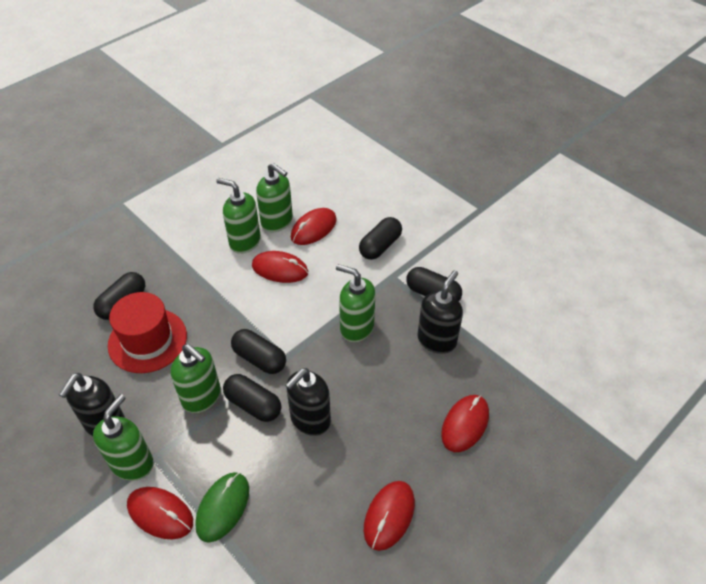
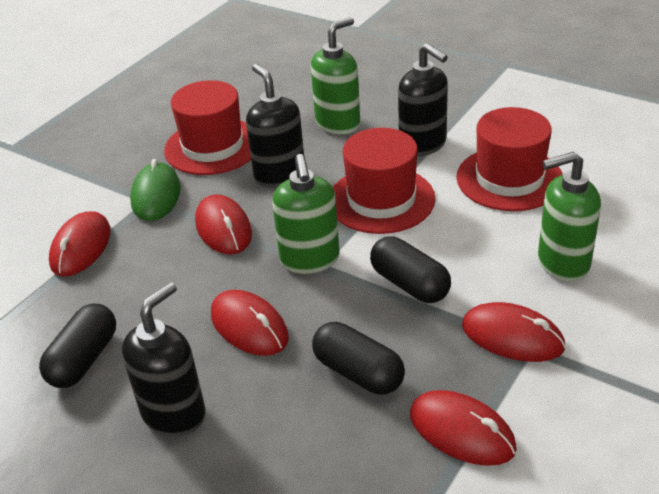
black capsule: [93,272,145,320] [223,374,281,422] [231,329,286,374] [359,217,402,260] [406,267,462,301] = 5 -> [39,303,116,388] [312,322,405,395] [370,236,451,303] = 3
green soap dispenser: [93,394,154,481] [170,344,221,413] [216,178,261,254] [256,163,293,232] [336,264,375,342] = 5 -> [272,154,340,274] [311,17,360,134] [538,152,601,282] = 3
red hat: [108,292,187,373] = 1 -> [164,80,251,175] [333,128,436,234] [456,107,563,211] = 3

